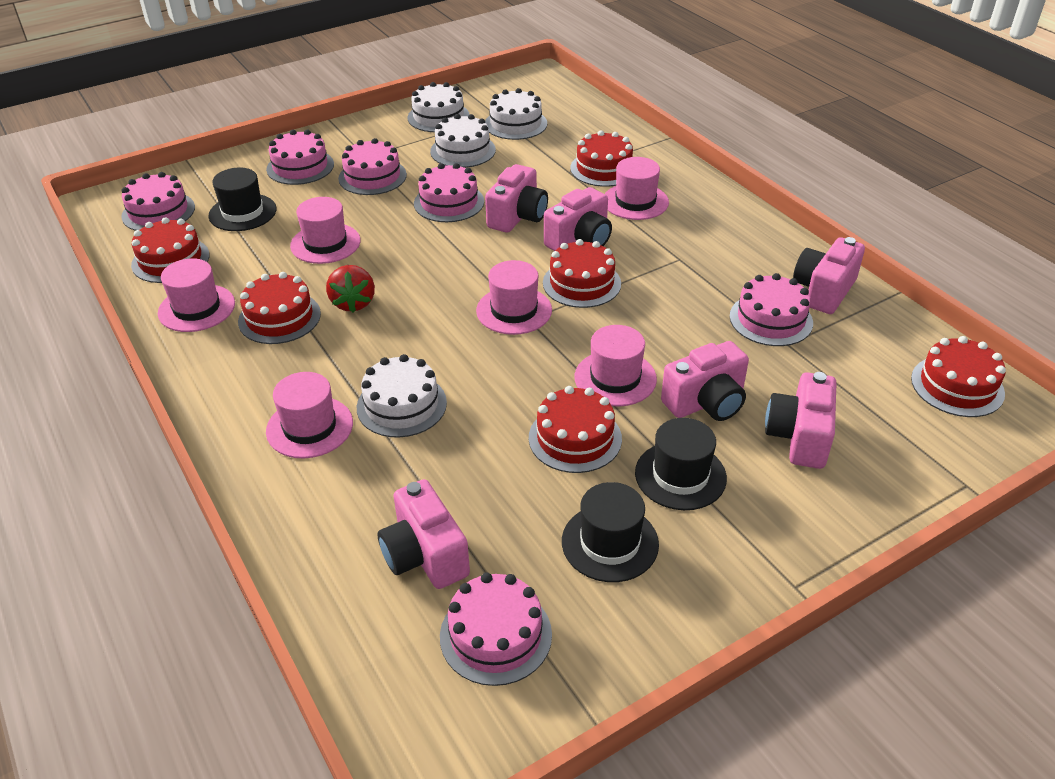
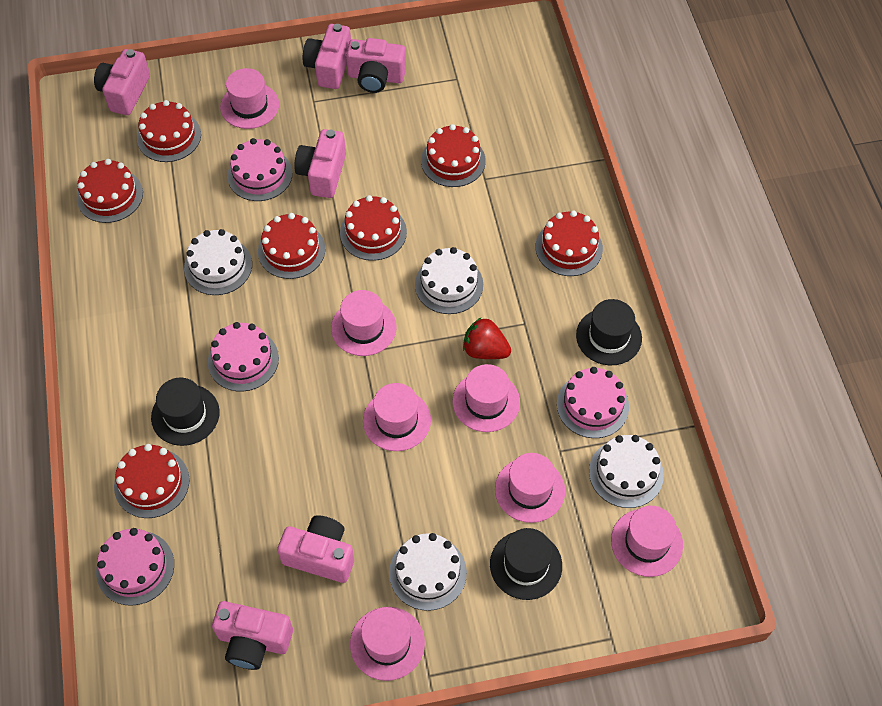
pink cake: [121,172,195,231] [266,130,334,185] [338,138,407,195] [414,163,484,222] [440,572,552,686] [730,273,813,346] = 6 -> [96,528,174,606] [208,322,279,392] [227,138,293,201] [557,367,629,438] = 4
pink hat: [158,258,235,332] [266,372,353,458] [290,197,360,264] [476,260,552,335] [575,325,657,406] [605,157,669,220] = 6 -> [220,68,279,129] [331,290,397,356] [350,607,425,681] [363,383,431,451] [453,364,520,432] [495,453,565,523] [611,506,683,577] = 7
red cake: [131,217,209,283] [238,272,321,344] [529,386,622,473] [543,239,621,308] [570,130,633,187] [911,336,1006,417] = 6 -> [77,159,143,223] [114,444,190,518] [137,100,201,162] [258,213,325,279] [340,195,407,261] [421,124,486,187] [536,210,603,276] = 7

